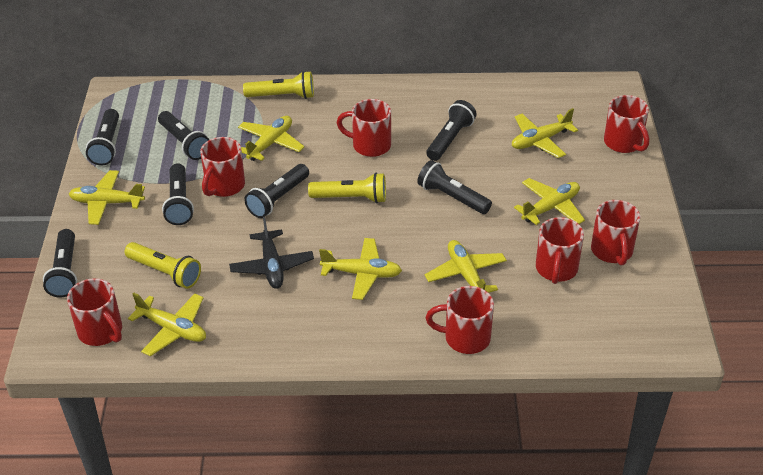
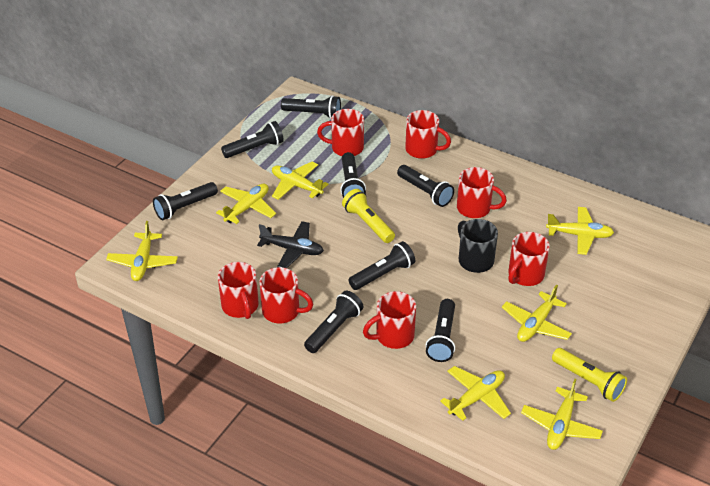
black flashlight: [43,229,77,298] [86,109,119,166] [158,111,209,160] [162,163,194,225] [244,164,309,218] [417,160,492,214] [426,100,477,161] = 7 -> [153,182,218,220] [221,121,284,158] [281,96,341,119] [304,291,364,353] [340,152,366,198] [349,241,415,290] [397,165,454,207] [426,299,455,362] = 8
black mug: none = 0 -> [458,219,498,273] = 1
yellow flashlight: [125,242,201,289] [243,71,314,99] [308,173,386,203] = 3 -> [342,189,395,243] [552,348,627,402] = 2

